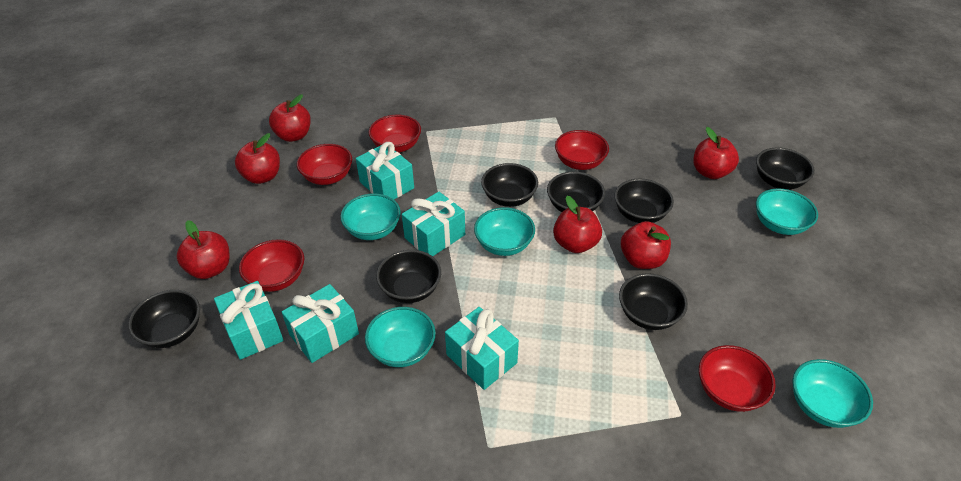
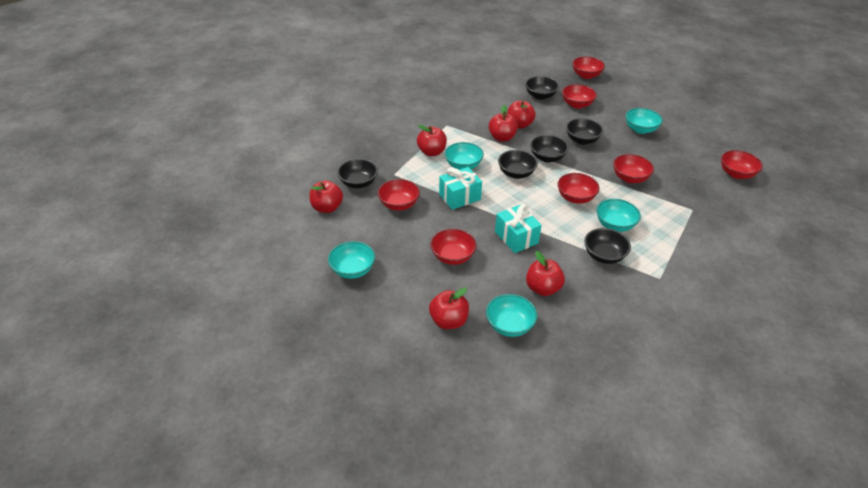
black bowl: [128,290,200,348] [376,250,441,303] [481,163,538,207] [547,171,605,212] [614,179,674,223] [619,273,688,330] [756,147,815,189] = 7 -> [337,159,378,188] [498,150,538,179] [525,76,559,100] [530,135,569,162] [566,118,604,145] [584,228,631,264] = 6
red bowl: [239,239,304,292] [297,144,352,185] [369,115,421,153] [555,130,609,170] [699,345,776,412] = 5 -> [378,179,420,211] [430,229,477,265] [557,173,600,204] [562,84,597,109] [572,56,605,79] [613,154,654,183] [721,150,763,179] = 7
turquoise gift: [214,281,284,360] [282,284,359,363] [356,142,414,199] [402,192,465,256] [445,307,519,390] = 5 -> [439,167,482,210] [495,204,542,253] = 2

